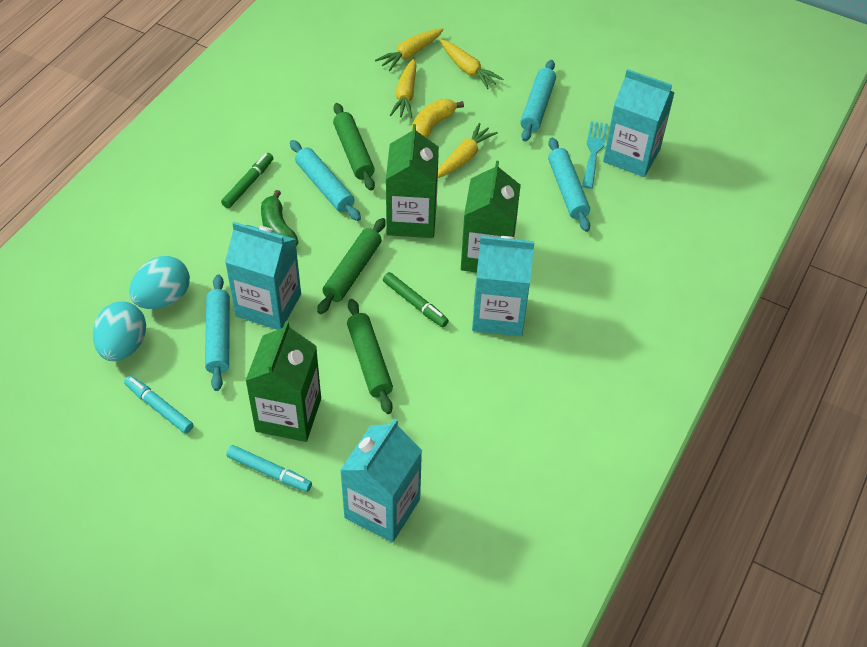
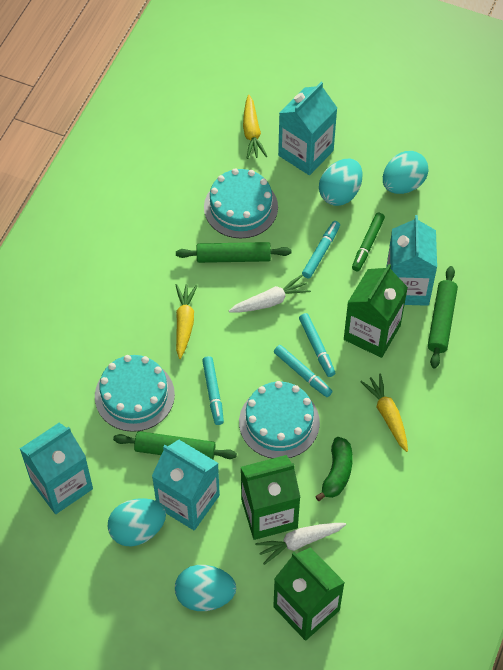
green marker: [221,153,273,208] [383,272,449,327] = 2 -> [352,213,385,271] = 1
turquoise cake: none = 0 -> [95,355,175,432] [204,168,278,239] [239,381,320,459] = 3
turquoise egg: [93,302,146,361] [129,256,190,309] = 2 -> [108,498,166,547] [175,565,236,611] [319,159,362,206] [383,151,428,194] = 4
turquoise fork: [582,121,608,189] = 1 -> none = 0
turquoise marker: [124,376,193,434] [226,445,312,492] = 2 -> [202,356,224,425] [274,345,333,397] [299,313,335,377] [302,221,340,278] = 4
turquoise rolling pin: [205,275,230,391] [290,140,361,221] [520,60,556,142] [548,138,590,232] = 4 -> none = 0
white carrot: none = 0 -> [229,275,311,313] [255,523,346,565] = 2
yellow banana: [412,99,464,138] = 1 -> none = 0
yellow carrot: [375,28,444,71] [390,58,417,118] [438,123,498,178] [440,39,503,89] = 4 -> [176,284,198,359] [243,95,267,159] [360,374,408,452] = 3

